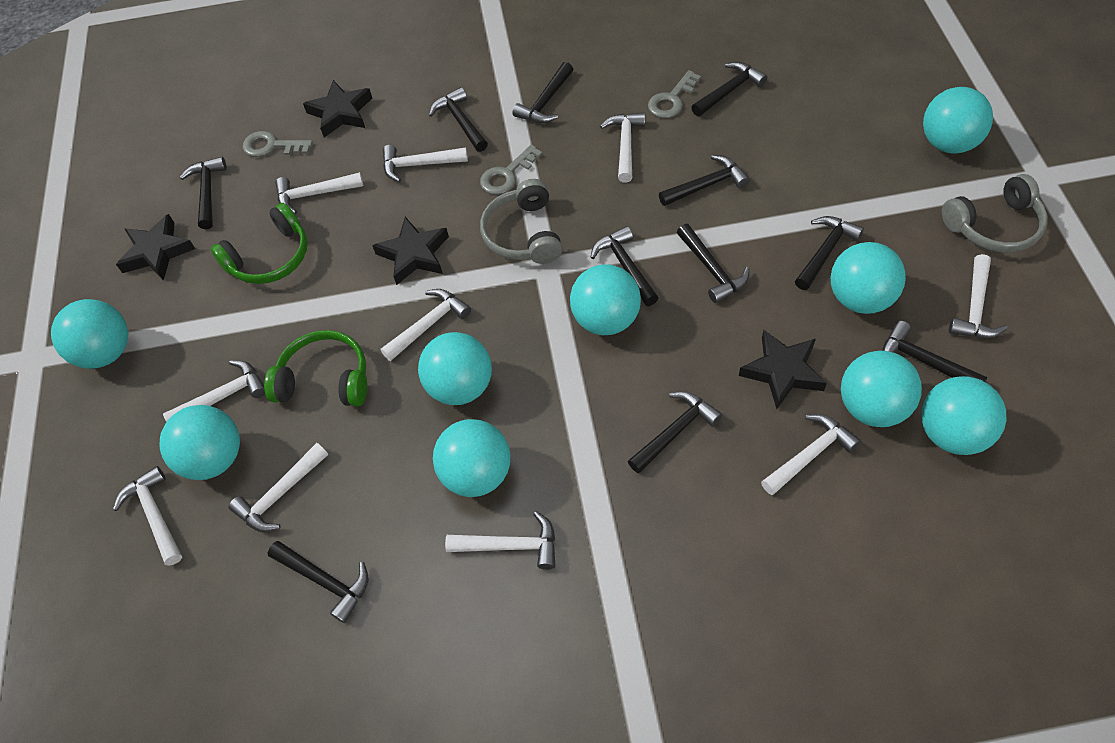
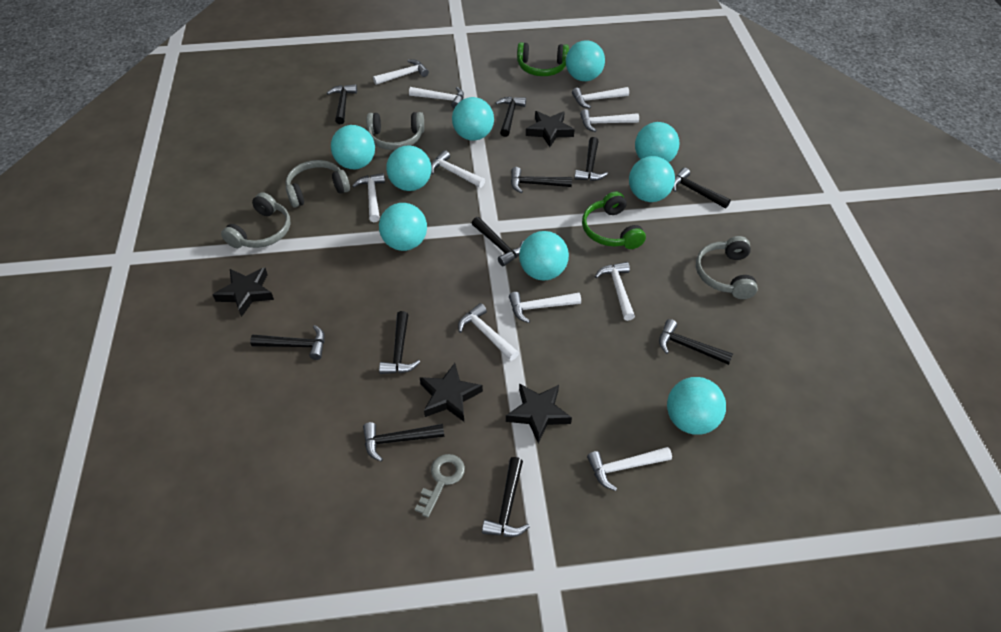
grey headphones: [480,179,562,264] [942,174,1048,252] = 2 -> [221,192,290,248] [285,160,350,208] [367,112,424,150] [696,236,758,299] = 4
grey key: [243,131,313,157] [480,145,542,195] [648,70,701,118] = 3 -> [415,454,465,517] = 1

